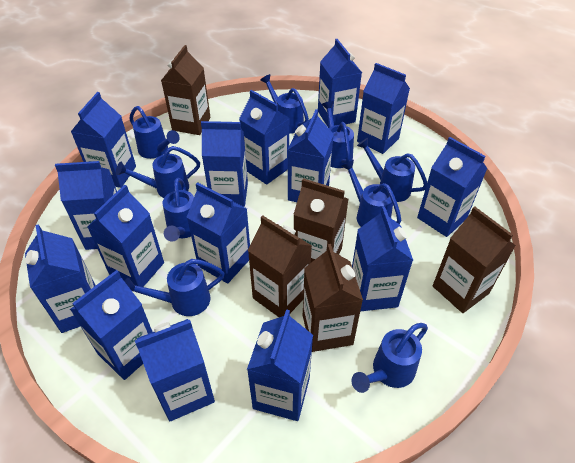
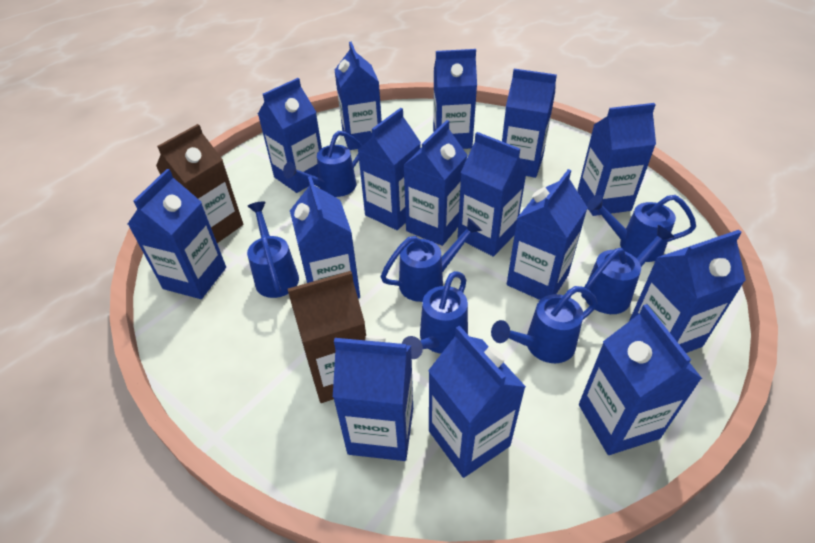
blue watering can: [116,146,200,198] [124,259,225,316] [130,106,179,159] [163,178,194,242] [260,74,309,134] [322,101,354,168] [342,160,401,227] [351,323,428,393] [357,138,427,202] = 9 -> [247,201,299,298] [283,131,362,197] [381,218,482,302] [402,271,468,359] [491,286,597,363] [581,225,674,314] [587,195,696,262] = 7
brown carton: [161,45,210,135] [248,215,312,317] [293,178,348,262] [303,244,363,352] [433,206,516,313] = 5 -> [156,124,243,243] [288,271,366,403] = 2

